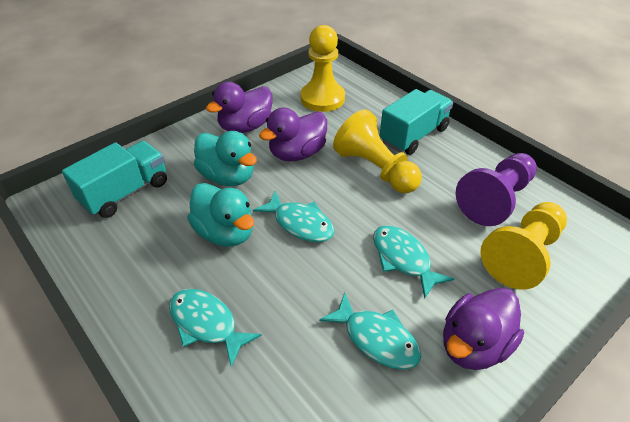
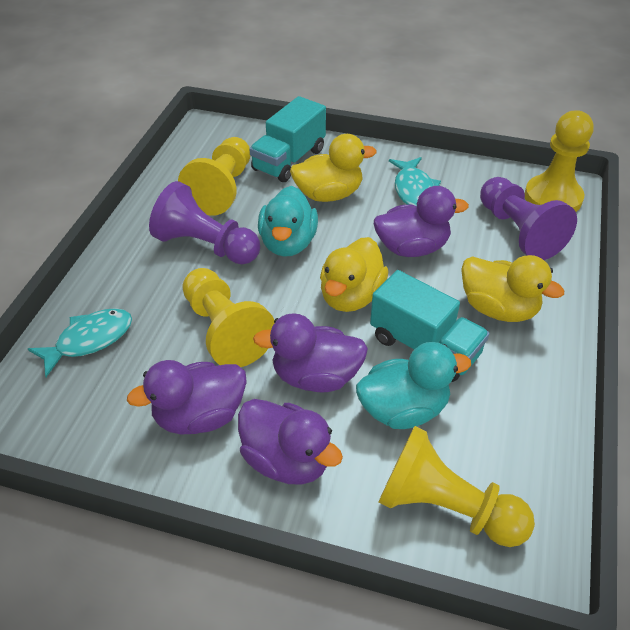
purple duck: [206,82,272,133] [259,107,327,161] [443,287,524,370] = 3 -> [127,360,247,434] [238,399,343,485] [253,313,368,392] [374,186,469,257] = 4
purple pawn: [456,153,537,226] = 1 -> [149,181,260,264] [480,177,577,260] = 2
turquoise fish: [169,289,262,367] [253,190,334,242] [319,292,421,370] [373,225,455,299] = 4 -> [28,308,132,377] [389,157,441,206] = 2
yellow duck: none = 0 -> [290,134,377,202] [320,237,389,312] [461,255,564,322] = 3
yellow pawn: [301,25,345,112] [333,110,422,193] [480,202,567,290] = 3 -> [178,137,250,216] [183,268,274,367] [379,426,535,547] [525,110,594,212] = 4

